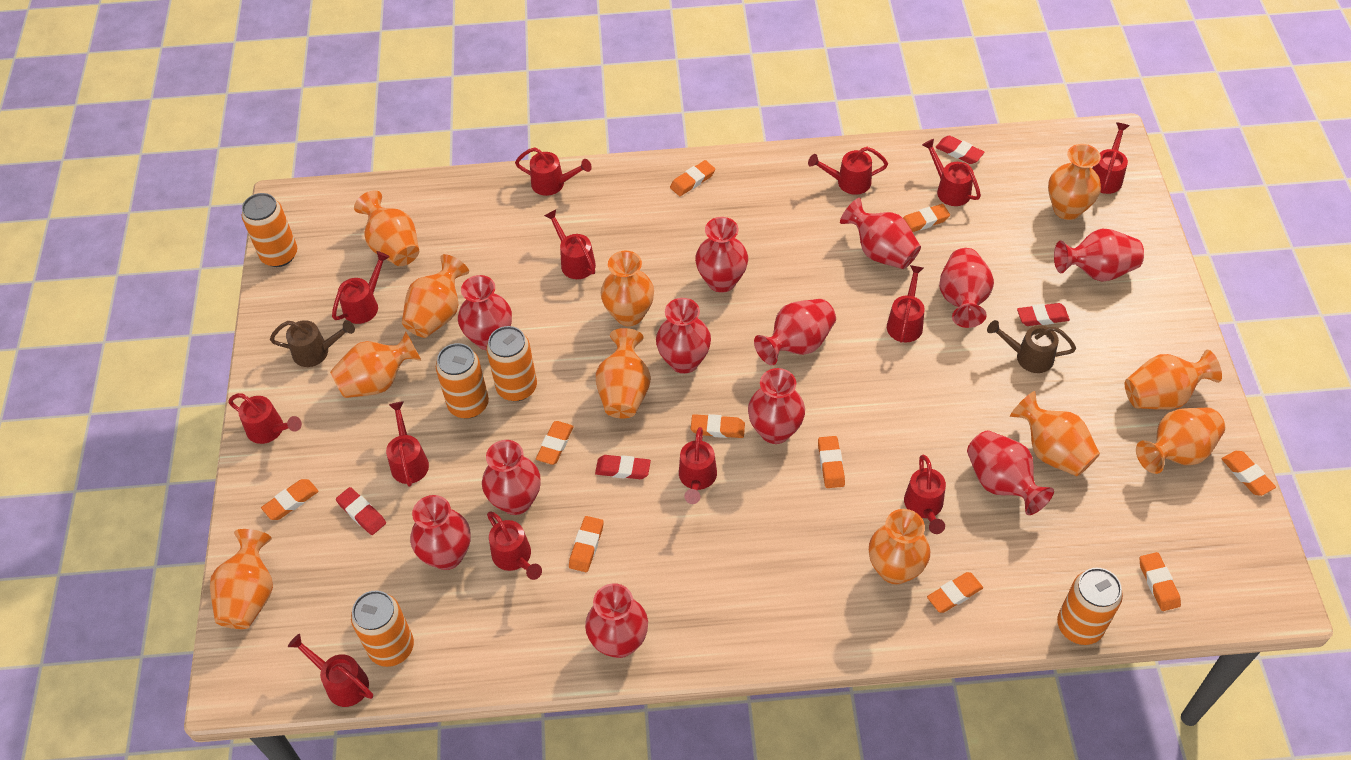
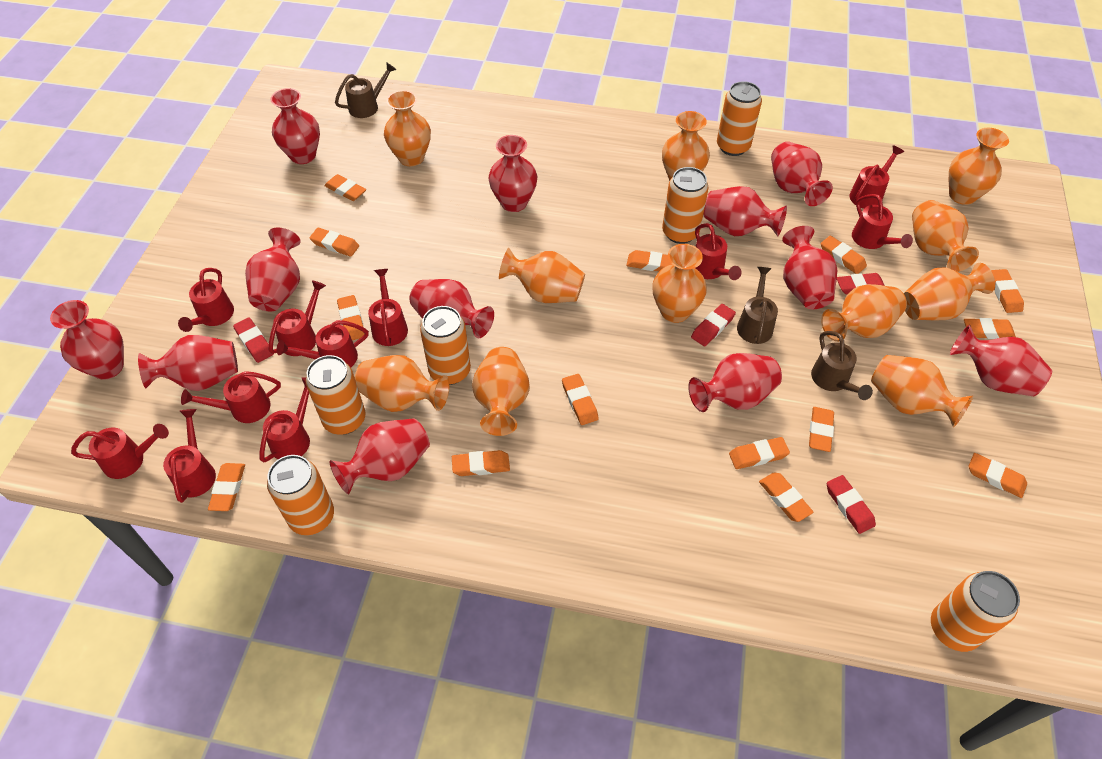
brown watering can: [270,320,355,367] [987,320,1076,373] = 2 -> [335,62,396,118] [737,267,778,344] [811,331,873,400] = 3
orange can: [242,193,297,267] [351,590,414,667] [436,343,489,418] [486,326,537,401] [1057,568,1123,645] = 5 -> [267,455,334,535] [306,355,366,435] [420,306,471,385] [662,167,709,244] [717,81,762,156] [931,571,1020,652] = 6
orange eraser: [261,479,319,520] [536,421,574,465] [569,516,604,572] [670,160,715,196] [691,414,745,438] [818,436,845,488] [903,204,950,232] [927,572,983,613] [1139,552,1181,611] [1221,451,1276,496] = 10 -> [208,463,245,511] [309,228,359,257] [324,174,366,201] [337,295,365,340] [452,450,510,476] [562,374,599,425] [626,250,671,271] [729,437,790,469] [759,472,813,522] [809,407,834,452] [821,235,867,274] [964,318,1016,339] [969,453,1027,498] [991,269,1024,313] = 14
red watering can: [228,393,302,444] [288,634,373,707] [332,251,390,324] [386,401,429,487] [487,511,542,580] [515,147,592,196] [544,209,596,279] [679,427,717,504] [808,147,888,195] [887,265,925,343] [904,454,946,534] [922,139,981,206] [1092,122,1129,194] = 13 -> [71,424,169,479] [163,409,216,503] [178,268,234,332] [181,371,281,423] [260,377,310,462] [269,280,326,356] [276,320,369,367] [368,269,408,346] [695,223,741,280] [850,146,904,209] [852,194,913,249] = 11

